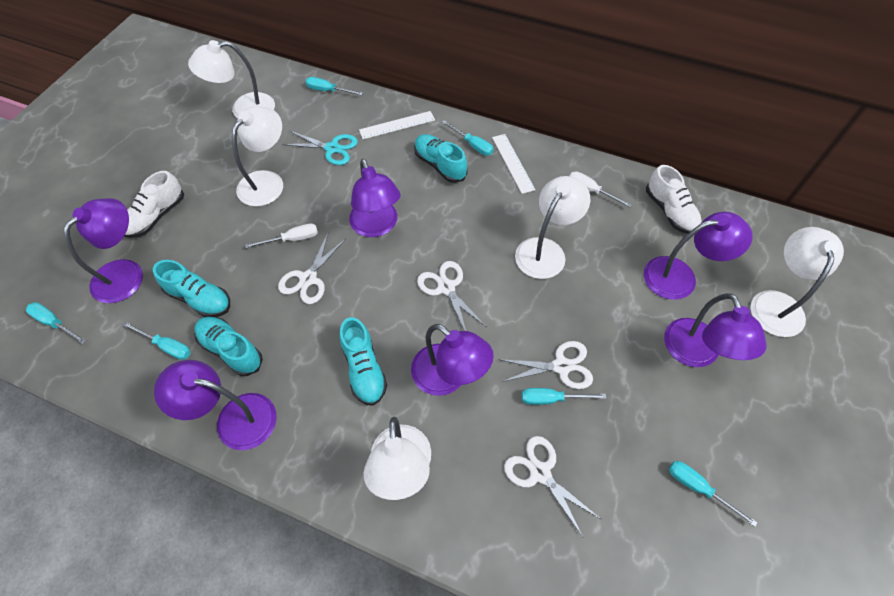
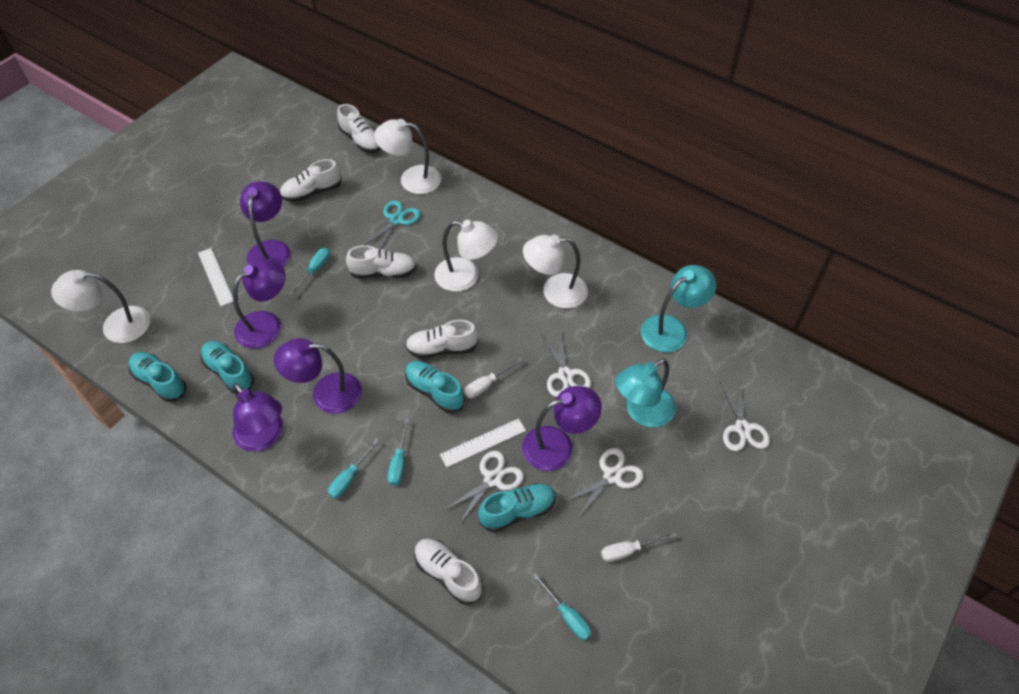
purple lamp: [64,198,143,303] [154,360,277,450] [349,158,401,237] [411,324,494,396] [644,212,753,300] [664,293,767,367] = 6 -> [232,383,283,452] [233,259,285,349] [240,181,290,267] [274,338,362,414] [522,386,602,471] = 5
turquoise lamp: none = 0 -> [615,358,676,428] [641,265,716,352] = 2
turquoise screwdriver: [26,302,86,344] [123,322,191,360] [306,77,363,96] [442,120,493,156] [522,388,607,405] [669,461,758,527] = 6 -> [289,248,330,295] [328,438,379,499] [388,418,409,486] [532,573,592,640] = 4
white lamp: [188,40,275,119] [232,106,283,207] [364,417,431,500] [515,176,590,279] [750,227,844,337] = 5 -> [51,270,150,343] [374,119,441,194] [434,220,498,292] [523,235,588,308] = 4
white shoe: [124,171,184,238] [646,165,702,234] = 2 -> [280,159,342,202] [337,104,381,153] [346,245,417,278] [405,320,478,358] [414,539,483,605] = 5

